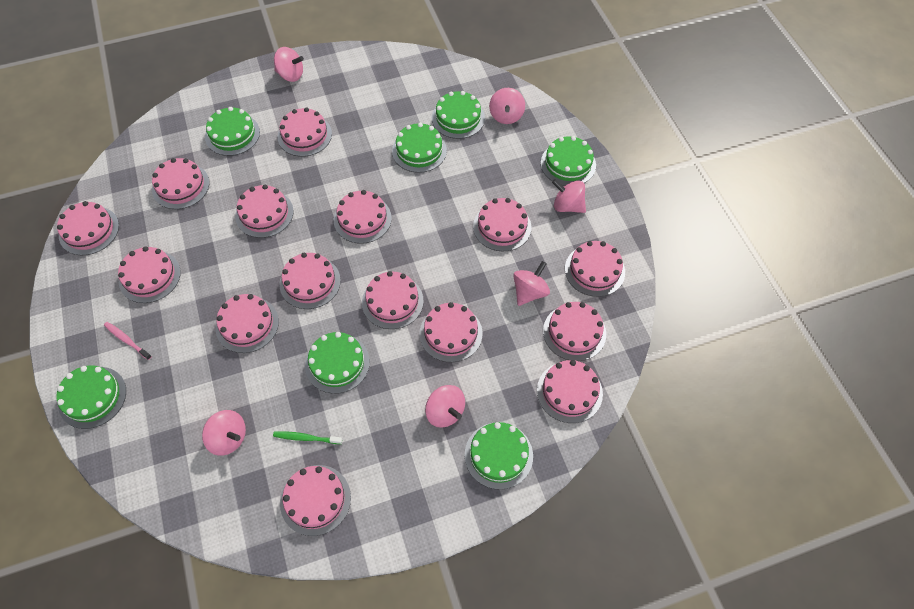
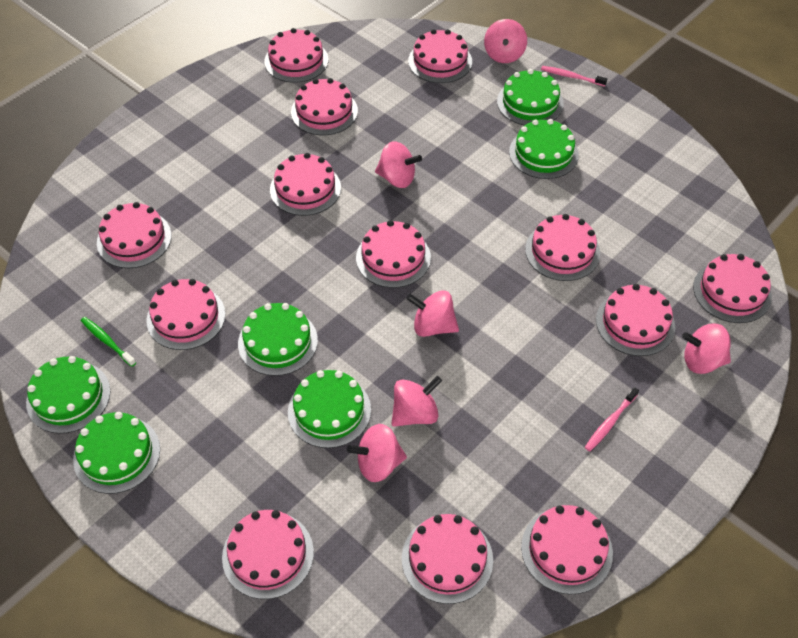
green cake: [56,365,126,429] [205,107,260,156] [305,332,370,394] [392,123,447,173] [432,91,485,139] [465,422,533,490] [541,136,596,186] = 7 -> [26,356,111,434] [73,412,160,494] [238,303,318,376] [288,370,371,448] [497,69,564,125] [509,119,579,179] = 6
pink cake: [57,201,119,255] [118,246,181,303] [152,158,209,209] [215,294,279,353] [235,185,294,238] [278,108,332,157] [279,253,341,309] [280,465,351,536] [334,190,392,244] [362,271,424,329] [419,302,483,362] [473,198,531,251] [537,360,603,423] [543,302,606,361] [565,241,625,297] = 15 -> [97,202,172,268] [146,279,225,350] [222,510,314,599] [264,28,328,83] [270,153,341,216] [291,78,358,135] [356,220,431,288] [402,514,493,604] [408,29,472,83] [521,505,613,594] [525,214,600,281] [596,284,675,356] [693,254,772,323] = 13
pink toothbrush: [104,322,152,360] = 1 -> [541,66,607,86] [585,387,639,451] = 2

